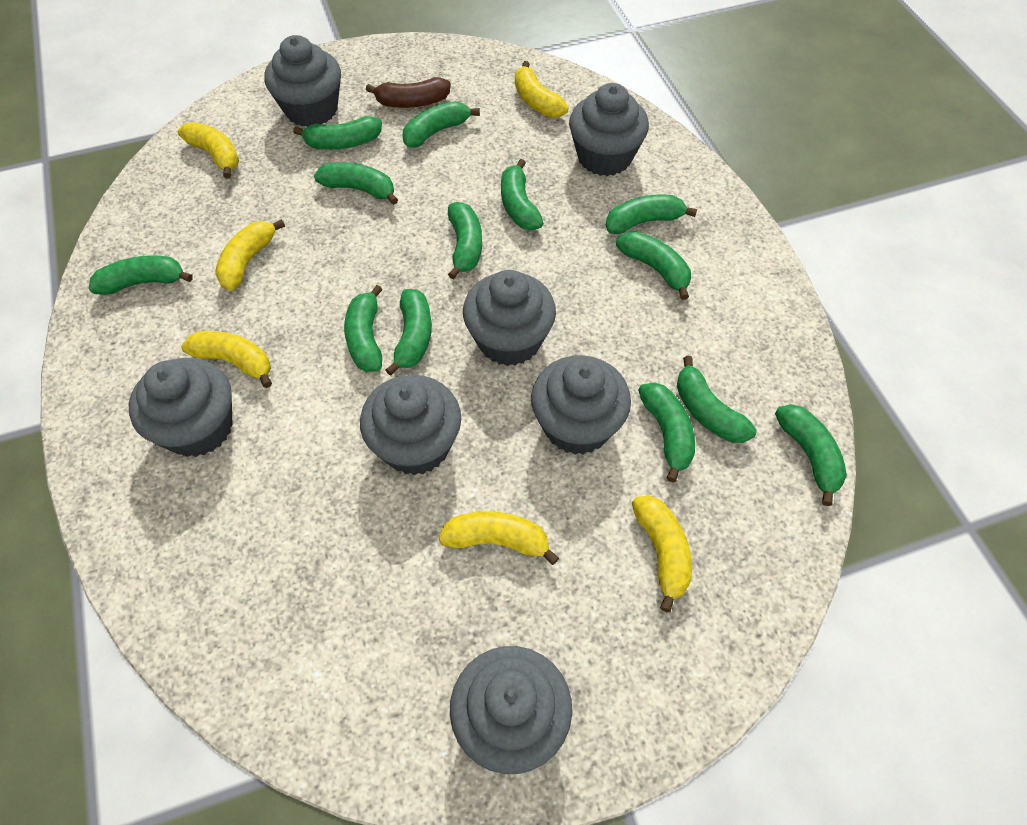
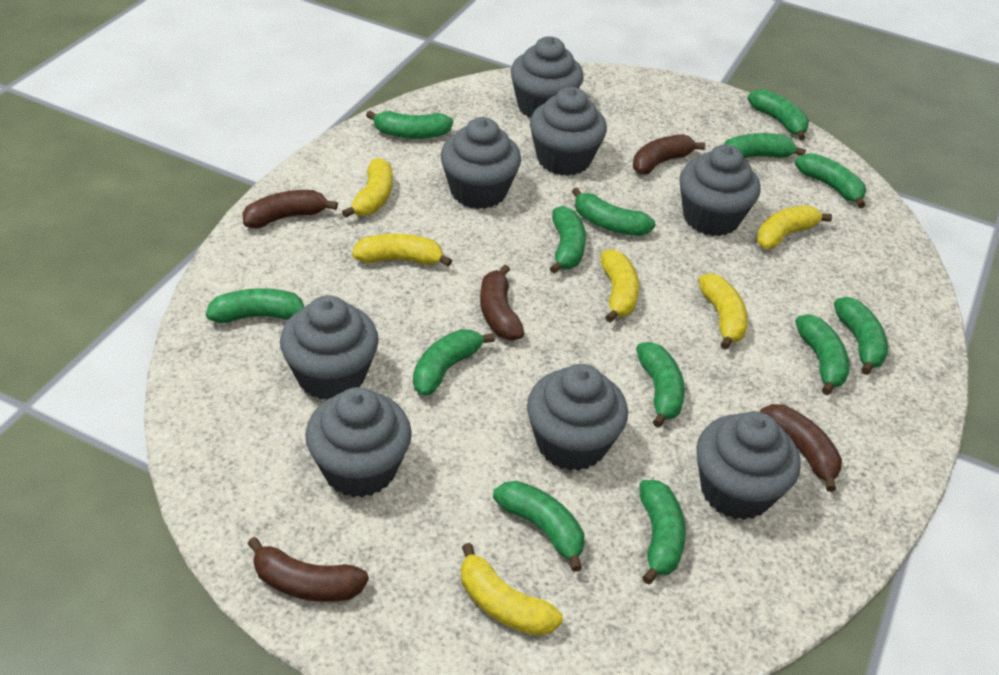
brown banana: [366,77,451,108] = 1 -> [242,190,338,228] [247,537,369,602] [480,264,524,340] [633,134,705,174] [760,404,842,492] = 5
grey cupcake: [129,358,233,457] [265,35,341,127] [360,375,461,475] [450,646,572,774] [463,270,556,366] [531,355,631,455] [569,83,649,176] = 7 -> [280,295,379,399] [305,387,412,498] [440,117,521,209] [510,36,584,118] [527,364,628,471] [530,87,607,176] [679,145,761,236] [696,411,801,520] = 8

